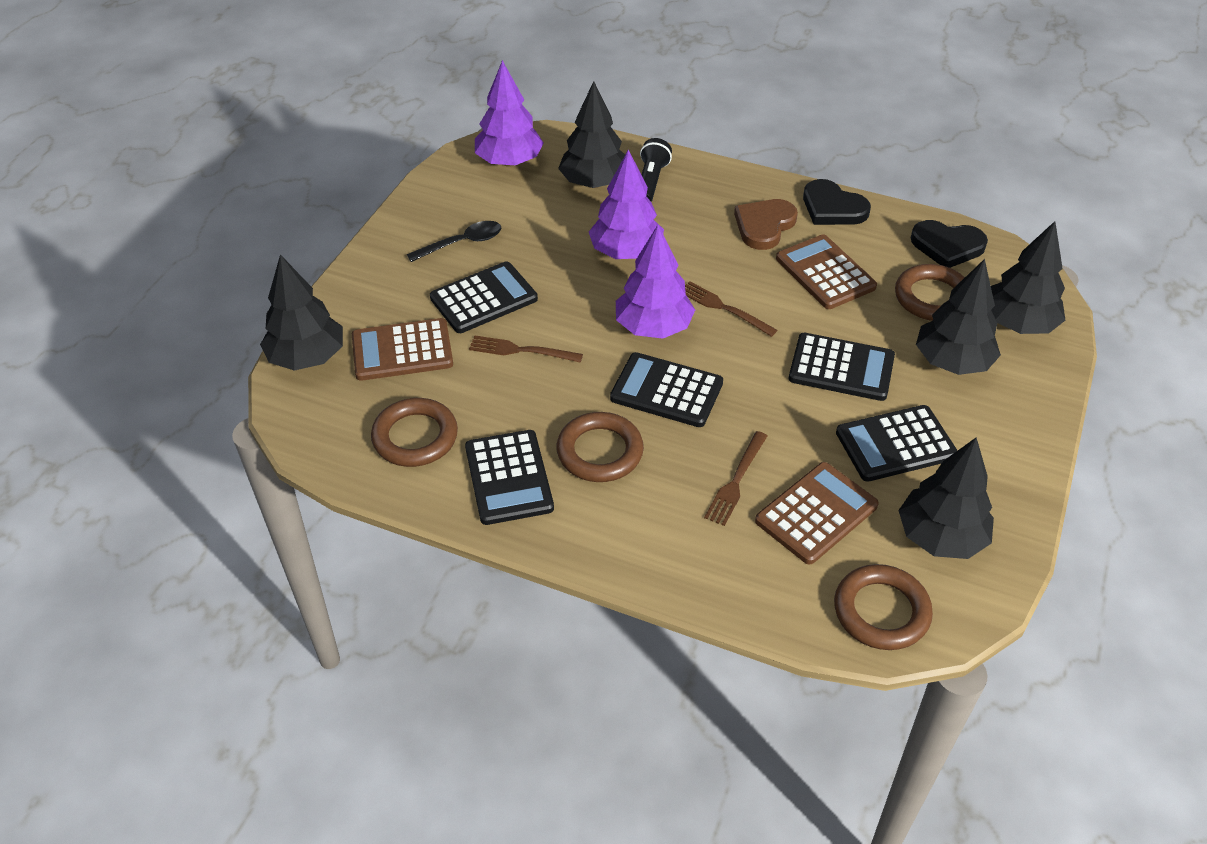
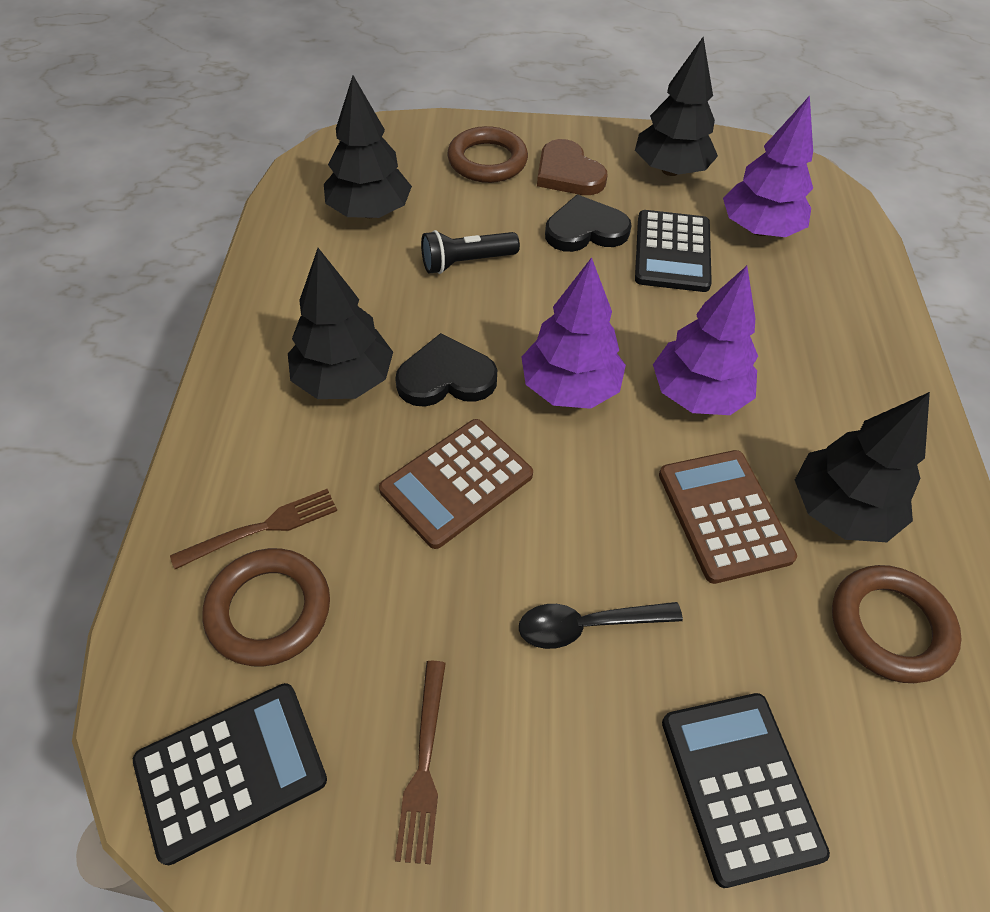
black calculator: [430,261,538,333] [465,430,554,525] [610,352,723,427] [789,333,895,401] [836,405,958,482] = 5 -> [133,683,327,865] [635,210,712,292] [662,693,830,888] = 3
black tree: [260,254,343,371] [558,81,625,188] [898,438,994,559] [916,259,1001,375] [991,221,1065,334] = 5 -> [288,248,393,399] [324,75,412,218] [635,37,718,176] [795,392,930,542] = 4
brown calculator: [352,318,453,381] [755,462,879,565] [776,234,877,309] = 3 -> [379,419,533,549] [659,450,797,584] = 2
brown fork: [469,335,583,363] [685,281,777,337] [704,431,767,526] = 3 -> [170,489,337,569] [395,661,446,864] = 2
brown ring: [371,398,458,467] [557,412,644,482] [834,564,933,650] [895,264,965,321] = 4 -> [203,548,330,666] [447,126,528,183] [832,565,961,683] = 3

